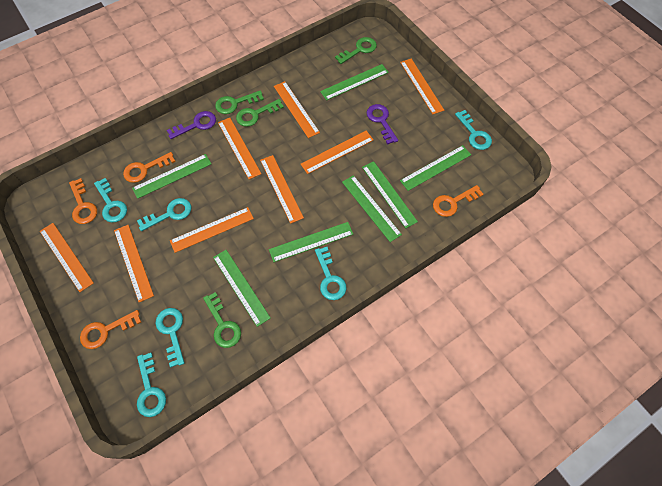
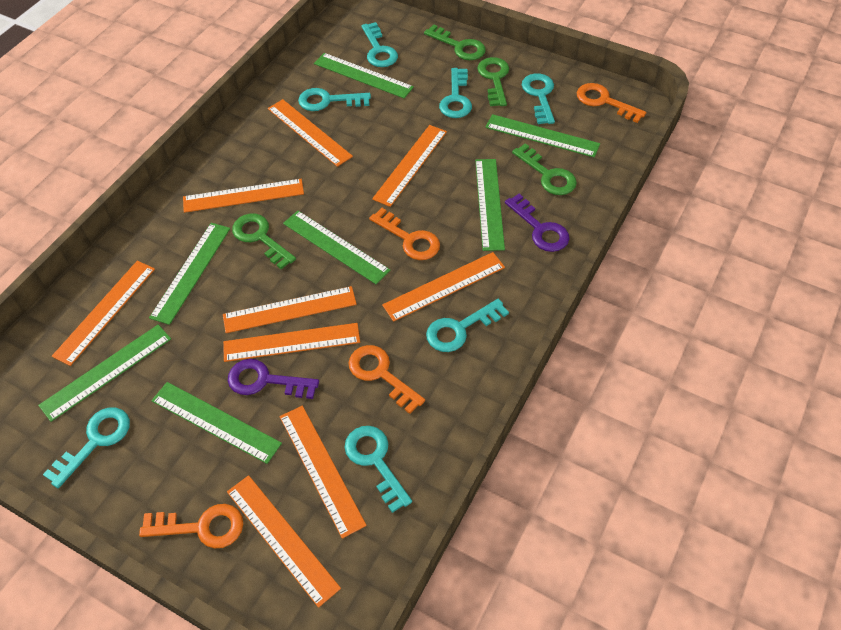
orange ruler: [40,223,94,292] [114,225,154,302] [170,207,254,253] [218,118,261,179] [260,155,304,224] [274,81,320,138] [301,131,374,174] [400,59,444,114] = 8 -> [52,261,155,366] [183,179,304,213] [223,286,357,333] [223,323,360,362] [227,475,341,608] [268,99,353,167] [280,406,367,539] [372,125,447,207] [382,252,505,322] = 9
turquoise key: [94,178,127,222] [137,198,192,231] [137,353,166,417] [156,308,184,367] [315,247,346,300] [455,110,492,150] = 6 -> [43,407,130,488] [298,88,371,111] [344,426,412,513] [362,22,398,67] [426,299,509,352] [439,68,472,118] [522,73,555,124] = 7

